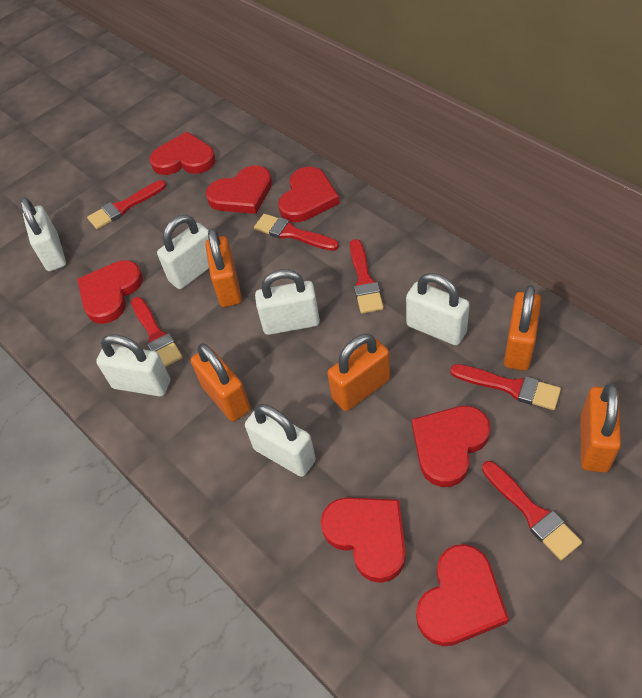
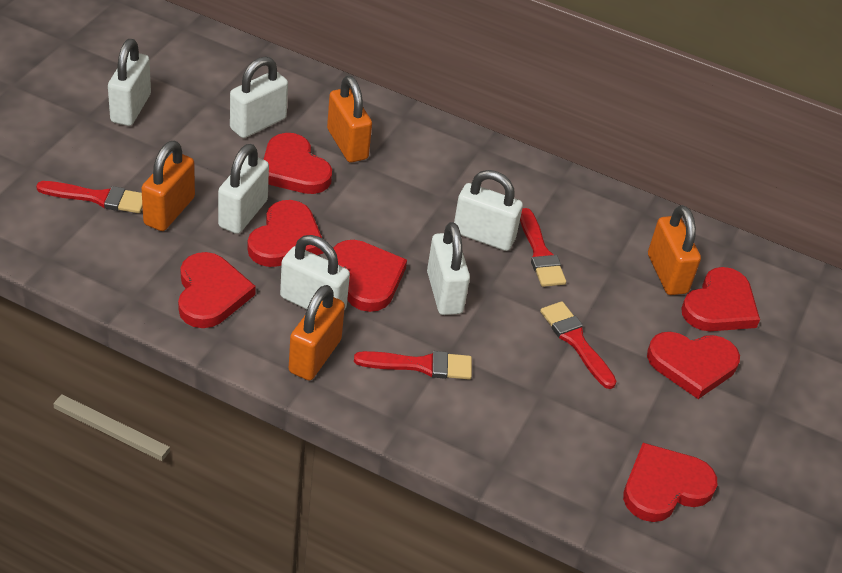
orange padlock: [191,343,250,421] [205,228,242,307] [327,334,391,411] [504,285,541,371] [581,383,621,473] = 5 -> [141,141,195,231] [289,285,345,381] [327,76,372,162] [648,205,701,295] = 4
red brush: [87,180,166,229] [131,297,183,367] [254,214,339,251] [350,239,384,314] [450,364,561,410] [482,461,582,560] = 6 -> [36,181,142,213] [354,351,472,379] [520,208,566,287] [540,301,616,389] = 4

